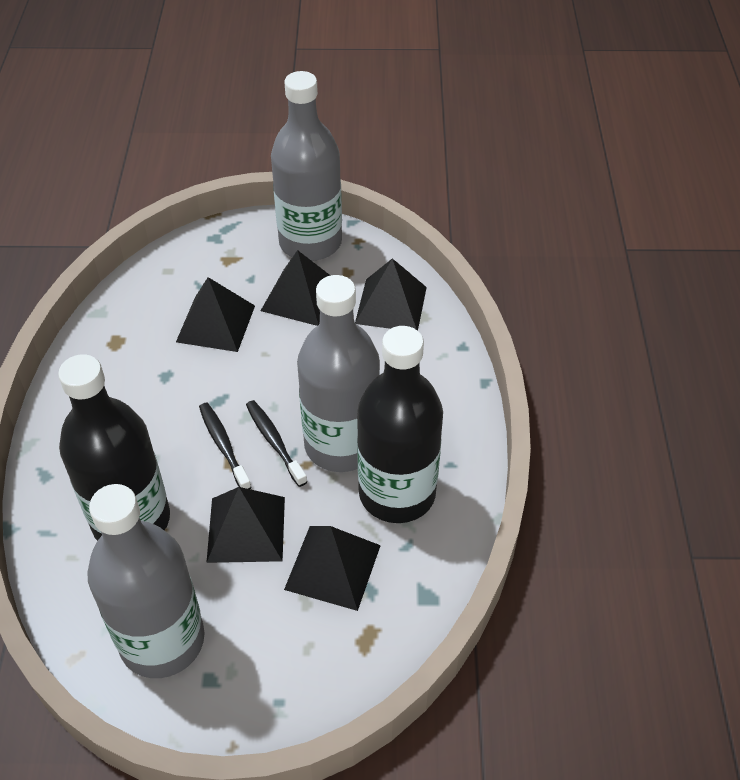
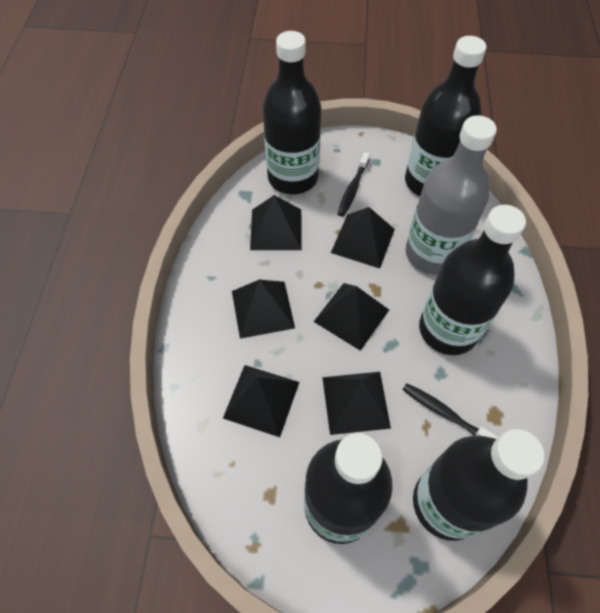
black bottle: [58,354,170,541] [357,326,443,523] = 2 -> [263,31,321,194] [304,433,393,544] [405,36,486,196] [413,429,544,541] [419,205,526,355] = 5
black pyramid: [176,277,255,352] [206,487,285,563] [261,250,331,326] [284,526,381,611] [355,258,427,331] = 5 -> [223,365,299,437] [232,280,295,339] [250,195,302,250] [314,283,389,351] [322,372,391,435] [331,207,395,268] = 6
grey bottle: [87,484,205,678] [271,71,342,261] [297,275,380,472] = 3 -> [406,115,497,275] = 1

